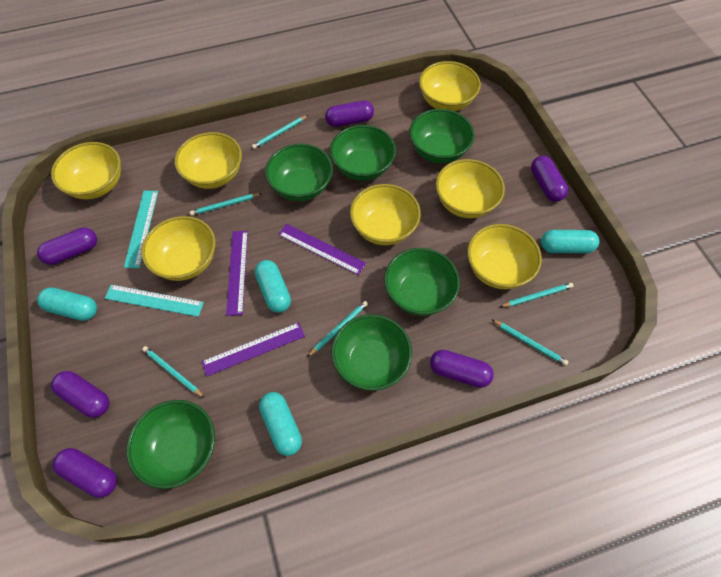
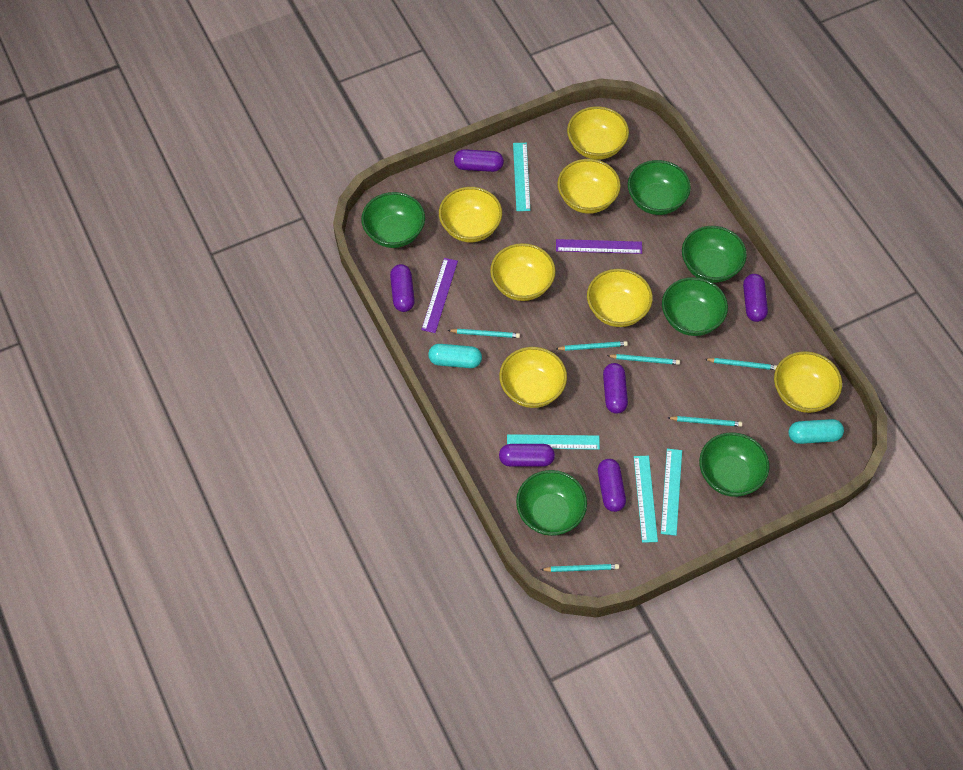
purple ruler: [201,322,305,377] [226,231,248,316] [278,224,366,275] = 3 -> [421,258,458,333] [556,239,642,254] = 2
turquoise capsule: [37,287,97,321] [255,260,291,313] [259,392,302,456] [541,230,600,253] = 4 -> [428,344,482,368] [788,419,844,444] = 2
turquoise ruler: [104,285,204,317] [124,191,158,268] = 2 -> [507,434,600,450] [513,143,530,211] [634,456,658,543] [661,449,682,536] = 4

